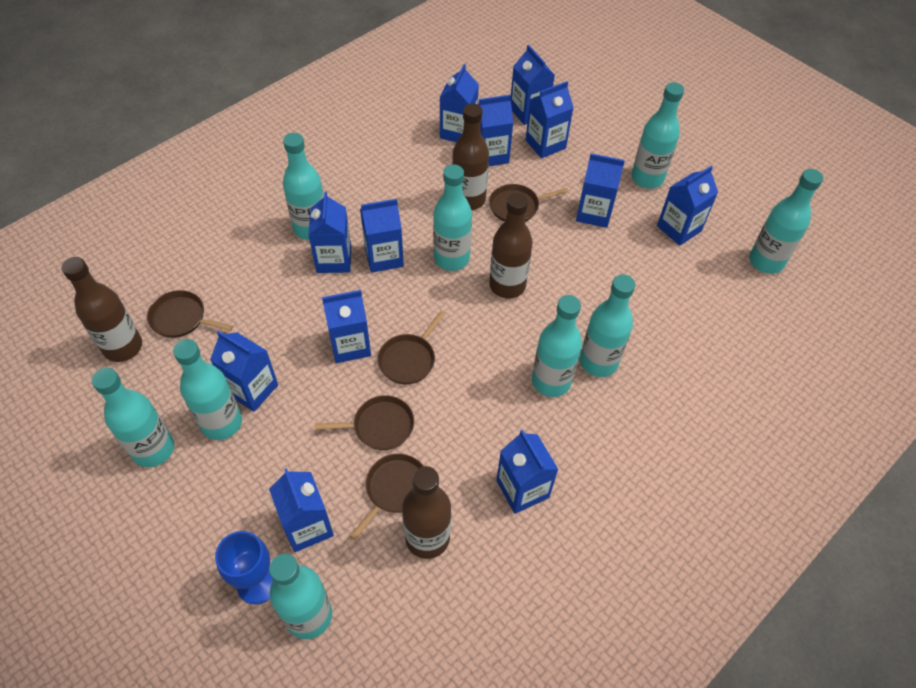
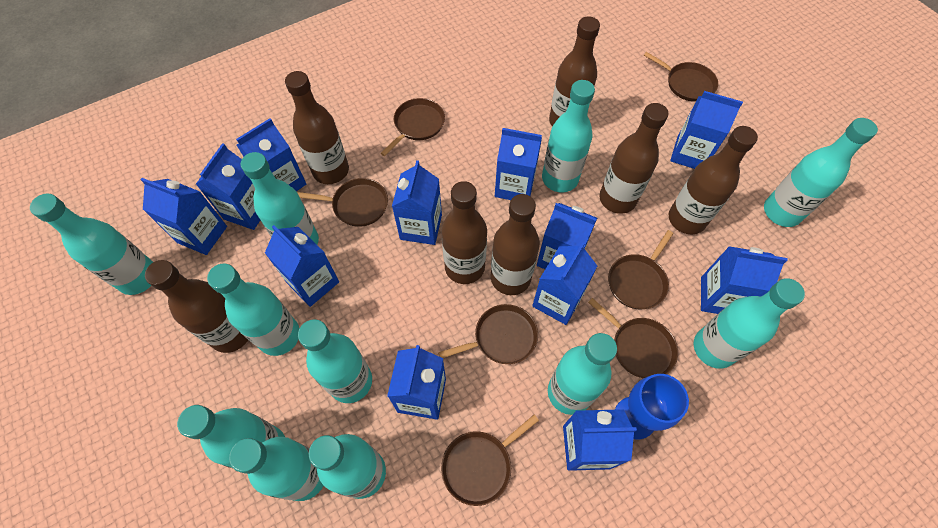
brown bottle: [62,257,142,362] [402,466,451,559] [452,103,489,210] [489,193,533,299] = 4 -> [145,260,248,353] [285,71,349,184] [441,181,487,284] [491,194,540,295] [549,16,600,127] [599,103,669,214] [669,126,758,235] = 7
brown pan: [147,290,233,338] [315,395,414,450] [350,454,423,540] [377,311,445,384] [489,184,569,222] = 5 -> [298,178,388,227] [381,98,445,156] [438,304,538,364] [441,415,539,506] [588,298,678,379] [608,230,674,309] [644,52,718,102] = 7
turquoise bottle: [91,368,174,467] [173,339,242,440] [269,554,332,639] [283,133,324,240] [433,164,472,271] [532,295,582,397] [580,274,635,377] [631,82,684,189] [749,169,823,274] = 9 -> [30,193,153,295] [177,405,285,468] [207,264,300,356] [229,437,324,501] [241,152,319,244] [298,319,372,403] [309,434,386,499] [542,80,595,192] [548,333,617,415] [694,278,805,369] [764,118,878,227] = 11

